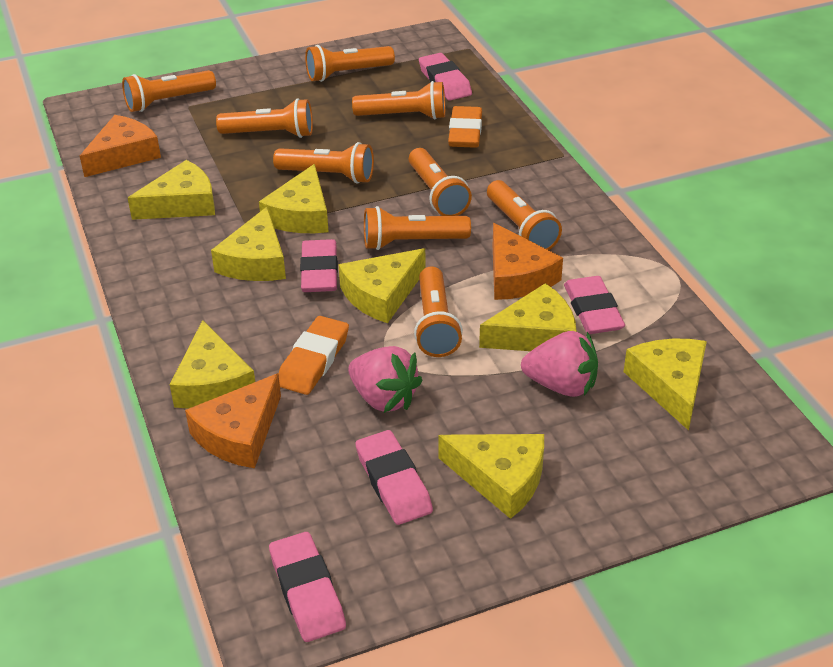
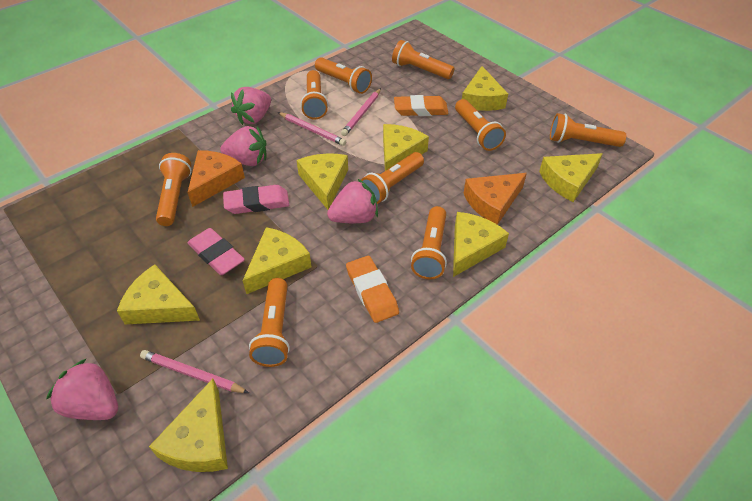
orange cheese: [80,115,161,177] [185,373,281,468] [493,223,563,300] = 3 -> [187,150,245,207] [463,173,527,225] = 2
pink eraser: [269,532,346,642] [300,239,338,292] [355,430,433,525] [419,53,472,101] [564,276,625,334] = 5 -> [188,228,245,275] [223,185,289,214] = 2
pink pencil: none = 0 -> [140,350,249,393] [278,112,346,146] [341,88,381,136] = 3
pink strawberry: [348,346,422,413] [521,331,598,397] = 2 -> [46,358,118,420] [220,126,267,166] [231,87,271,125] [327,179,378,223] = 4

